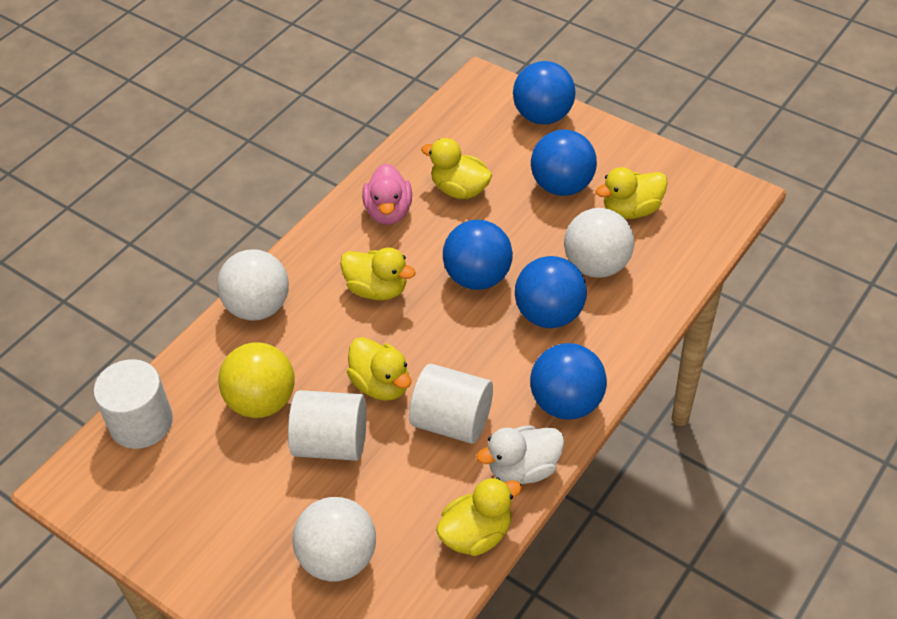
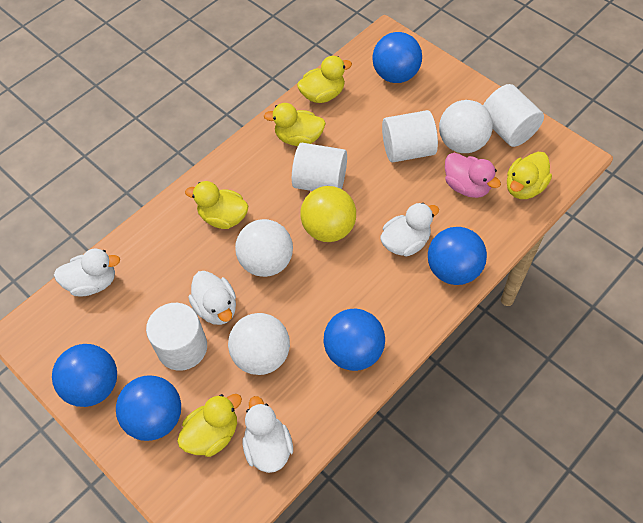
white cylinder: [93,359,173,449] [288,390,367,461] [409,364,493,444] = 3 -> [146,303,207,371] [292,143,347,191] [382,110,438,162] [483,84,544,147] = 4
white duck: [476,425,564,484] = 1 -> [54,249,120,296] [188,271,236,325] [242,396,293,473] [380,203,439,257] = 4

